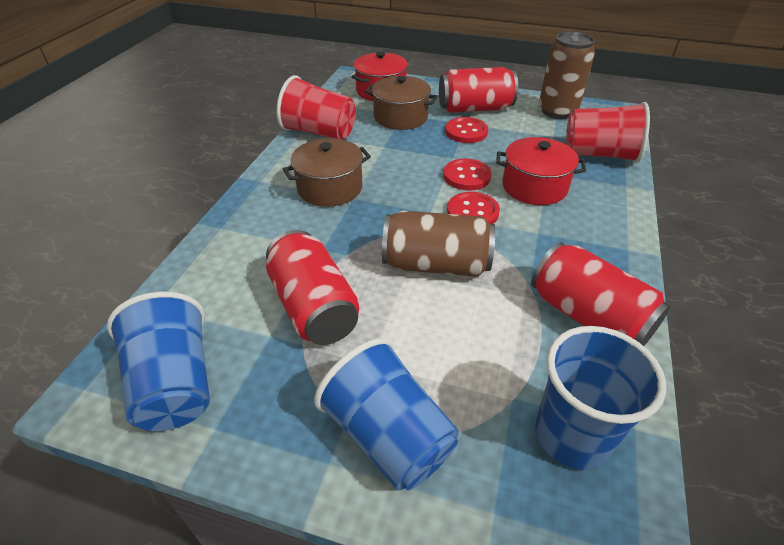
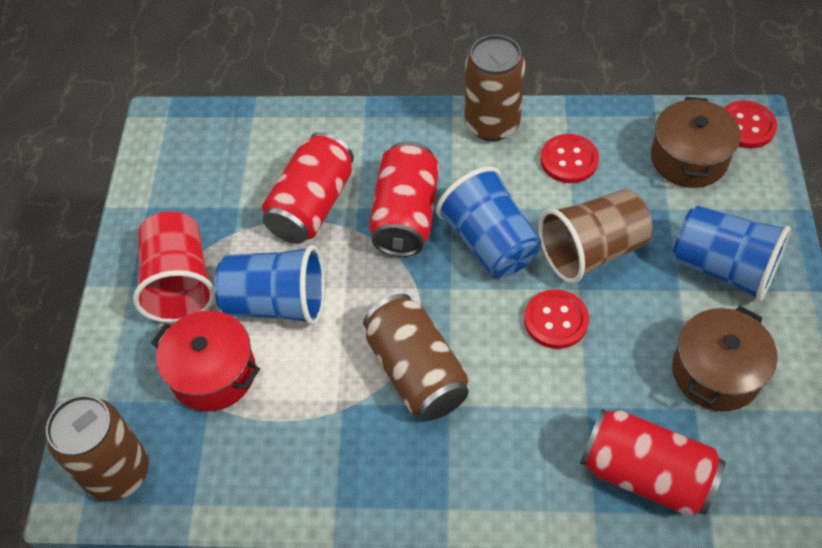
brown can: [382,210,495,277] [539,32,595,119] = 2 -> [46,395,149,502] [363,294,469,421] [465,35,525,141] = 3
brown cup: none = 0 -> [538,189,652,284] = 1
red cup: [277,75,356,140] [566,102,650,163] = 2 -> [133,211,215,323] = 1
red pot: [351,52,409,101] [496,137,586,205] = 2 -> [151,311,260,411] = 1

